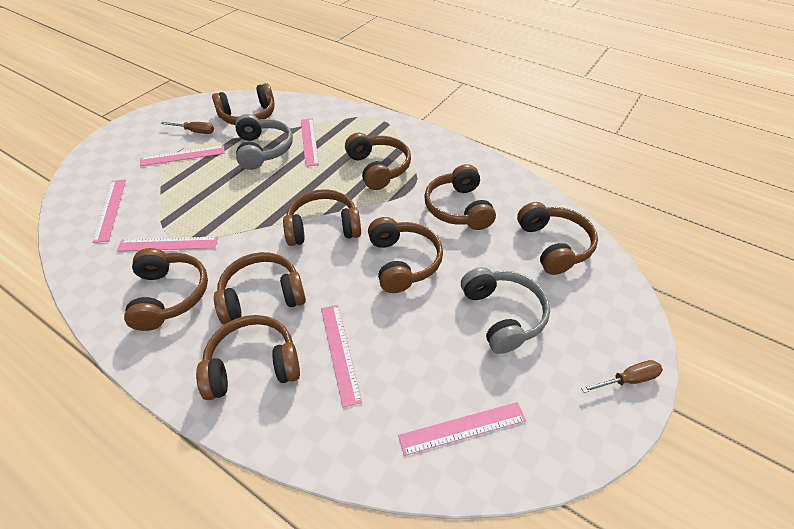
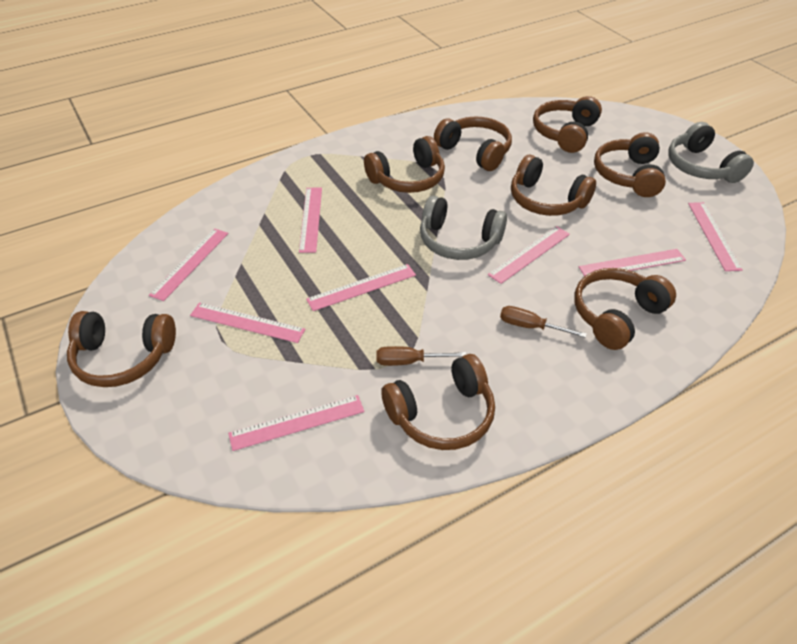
brown headphones: [124,248,208,331] [196,315,300,400] [212,83,275,125] [214,252,306,325] [283,189,361,246] [345,133,411,190] [368,217,443,293] [424,164,496,230] [517,202,598,275] = 9 -> [67,311,176,387] [364,136,445,193] [381,354,495,450] [434,117,512,171] [511,155,596,216] [533,96,602,153] [574,268,676,350] [594,132,666,197] = 8
pink ruler: [92,179,126,243] [117,236,218,252] [140,145,225,166] [301,118,319,167] [321,305,362,408] [398,402,526,456] = 6 -> [149,228,228,301] [190,302,305,343] [228,395,364,451] [299,188,322,253] [306,264,416,311] [488,226,570,284] [579,249,686,276] [688,202,742,271] = 8

